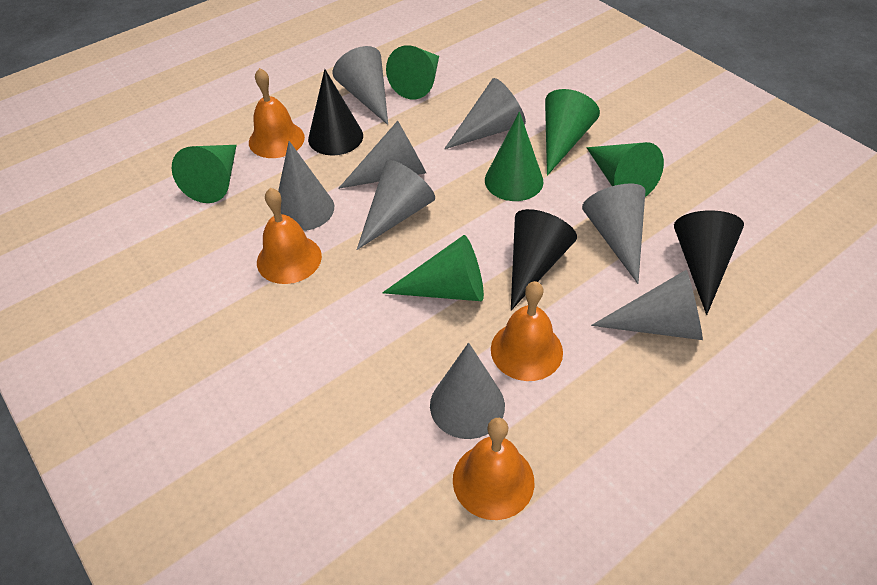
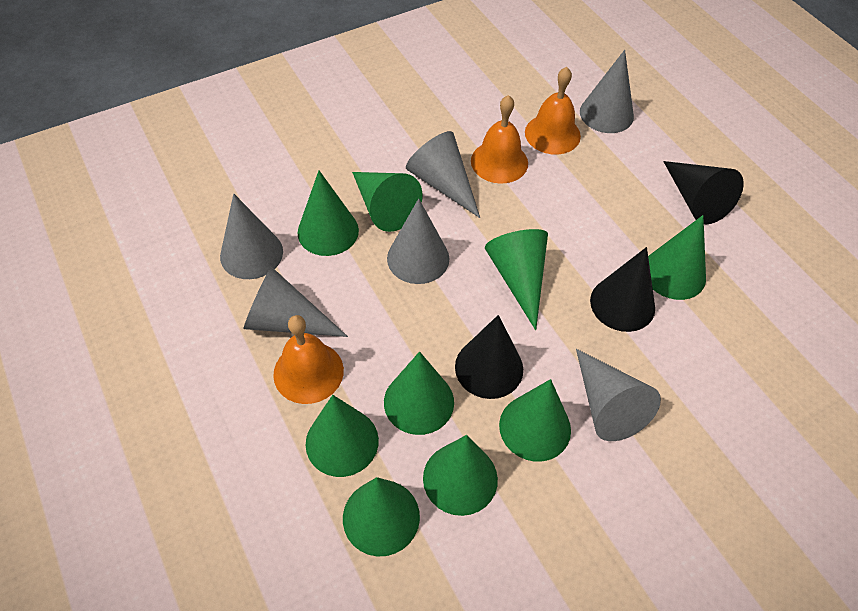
green cone: [172,145,237,203] [382,235,484,301] [386,45,439,99] [485,111,544,201] [545,89,600,176] [586,142,664,197] = 6 -> [298,171,359,256] [305,395,379,477] [343,477,420,557] [352,172,422,232] [384,351,454,435] [423,435,498,516] [485,229,548,330] [499,379,571,461] [648,215,706,300] = 9
grey cone: [278,141,334,231] [333,46,388,125] [338,121,426,189] [357,160,435,250] [430,343,505,439] [444,78,526,149] [582,184,646,284] [591,270,703,340] = 8 -> [220,194,283,279] [244,267,348,337] [387,199,449,284] [406,131,480,218] [576,349,661,441] [580,50,634,133] = 6
orange bell: [249,68,305,158] [257,188,322,284] [453,418,534,520] [491,281,563,381] = 4 -> [273,315,344,404] [471,95,528,184] [525,67,581,154] = 3

